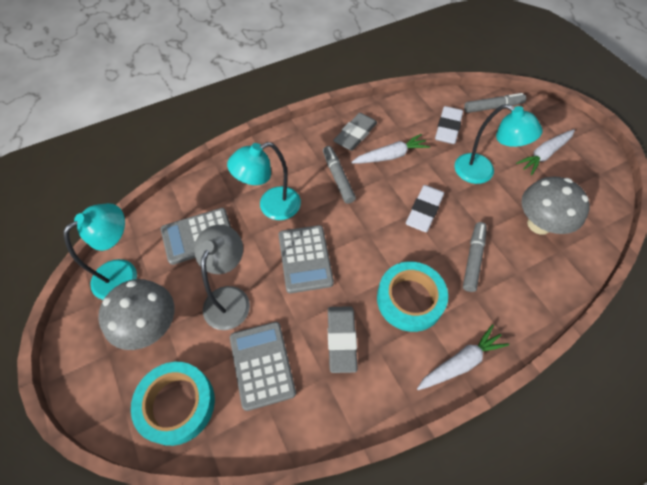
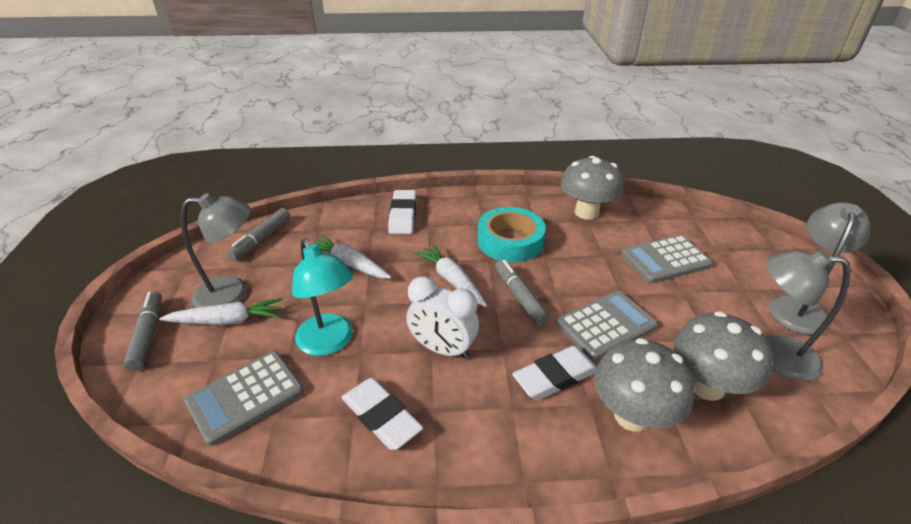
grey eraser: [328,306,358,373] [333,113,377,151] = 2 -> none = 0
grey lamp: [194,225,250,330] = 1 -> [181,193,251,308] [765,250,851,381] [769,202,870,335] = 3
grey mushroom: [98,279,175,350] [521,177,590,235] = 2 -> [561,156,624,220] [594,338,694,432] [673,311,773,401] = 3
turquoise lamp: [63,203,137,300] [227,142,301,220] [454,104,542,184] = 3 -> [292,238,353,356] = 1
turquoise tape: [131,362,215,446] [377,262,448,332] = 2 -> [477,207,546,262] = 1
white clock: none = 0 -> [406,276,479,359] = 1
white eraser: [406,185,444,232] [435,106,463,144] = 2 -> [342,378,423,450] [388,190,417,234] [512,346,597,400] = 3

